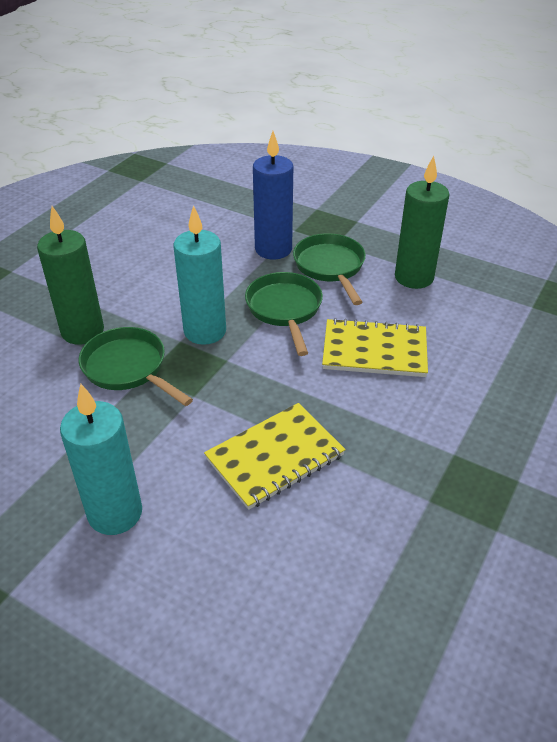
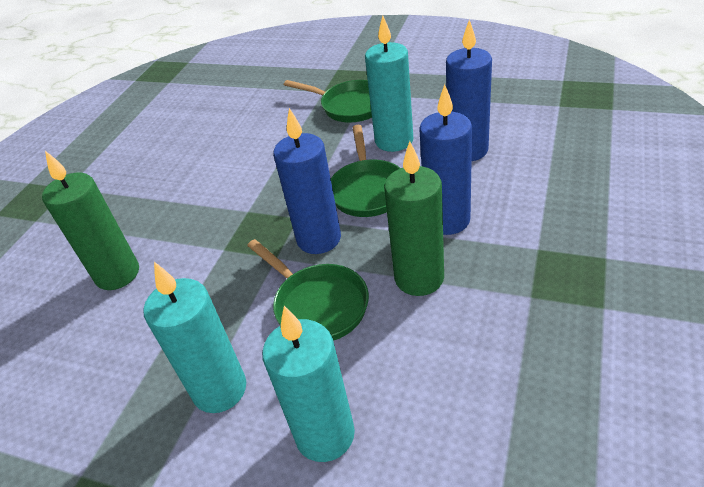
blue candle: [253,131,293,260] = 1 -> [273,108,341,254] [419,84,472,235] [446,19,492,161] = 3
turquoise candle: [60,384,142,535] [173,205,226,345] = 2 -> [143,262,246,413] [262,306,355,462] [365,16,414,152] = 3
yellow notebook: [204,403,346,510] [322,318,428,377] = 2 -> none = 0

